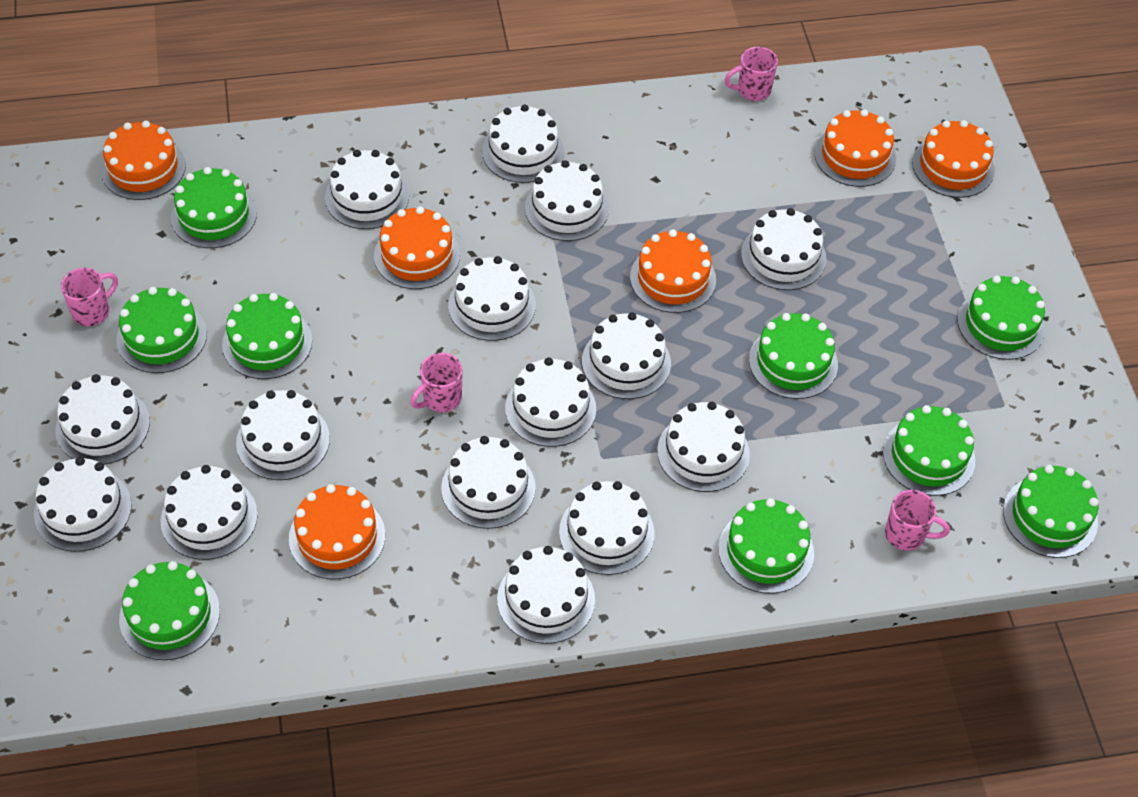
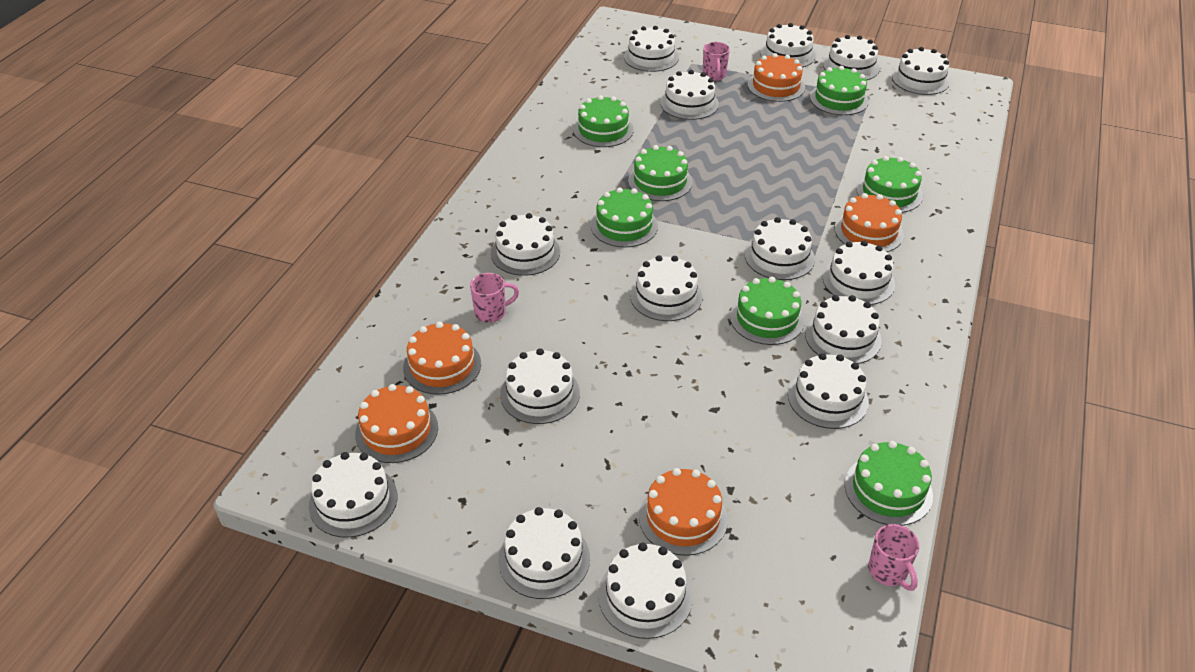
green cake: [116,287,207,373] [119,561,220,660] [171,167,257,248] [222,293,312,379] [718,498,814,594] [749,313,838,399] [883,405,975,496] [957,276,1045,360] [1003,465,1099,558] = 9 -> [573,95,634,147] [591,187,658,247] [628,145,692,201] [730,277,805,345] [810,66,869,115] [845,441,933,526] [857,156,923,213] = 7
orange cake: [101,121,186,200] [289,484,385,579] [374,206,460,289] [630,229,716,313] [814,109,896,187] [912,120,995,198] = 6 -> [355,384,438,463] [403,322,481,395] [639,468,728,556] [748,53,805,102] [835,193,904,252] = 5
pink mug: [61,268,118,326] [410,353,463,412] [724,47,778,101] [885,490,950,551] = 4 -> [470,273,519,323] [703,42,730,81] [868,524,919,591] = 3

